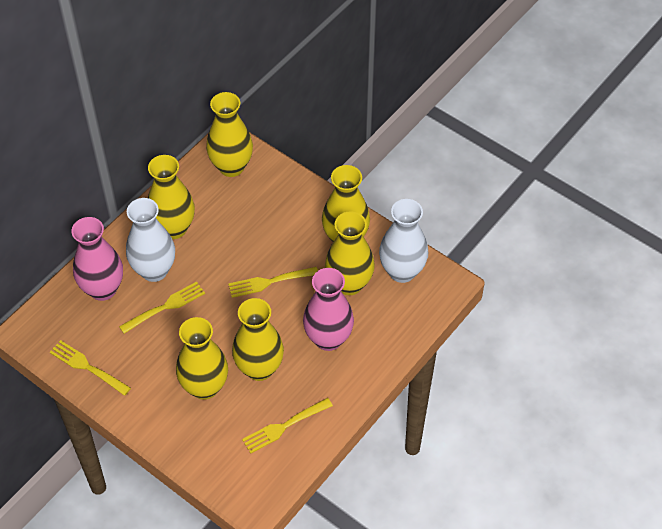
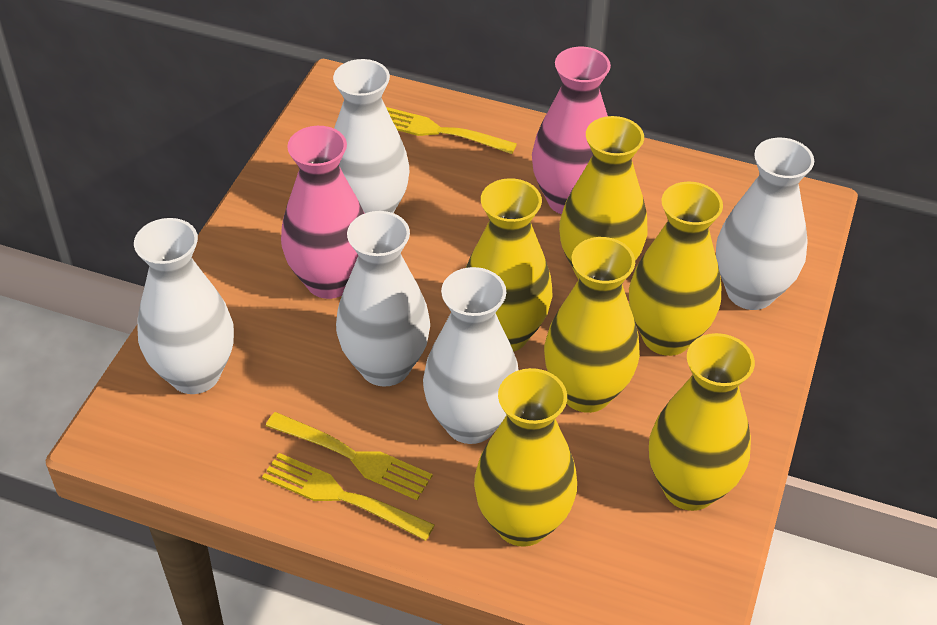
white vase: [126,198,175,282] [379,199,428,283] = 2 -> [134,218,234,394] [333,59,410,213] [336,211,430,387] [423,267,519,444] [716,138,814,310] = 5
yellow fork: [50,340,131,396] [119,281,205,334] [228,267,318,298] [242,398,333,454] = 4 -> [262,453,435,541] [266,412,433,500] [386,107,517,154] = 3

